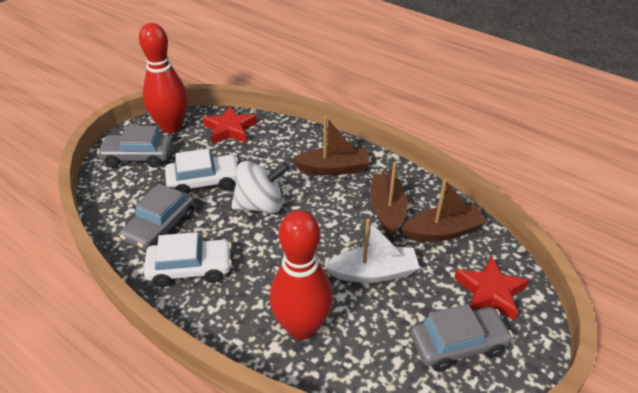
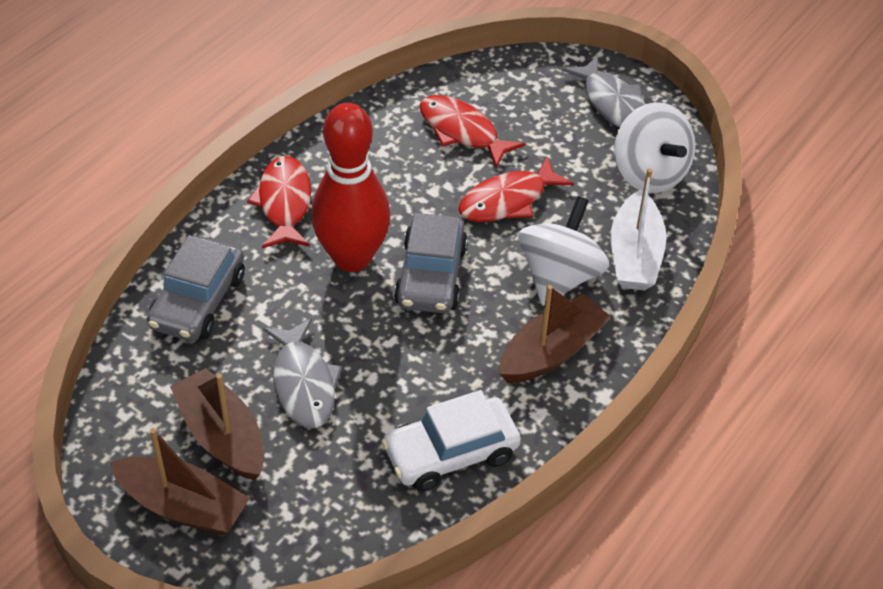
grey car: [97,126,173,168] [120,184,195,250] [410,304,513,372] = 3 -> [147,235,245,341] [394,213,468,313] = 2
grey fish: none = 0 -> [263,318,342,428] [562,56,645,127] = 2
red bowling pin: [139,23,188,133] [269,210,333,340] = 2 -> [311,103,390,272] = 1
red fish: none = 0 -> [247,156,311,248] [420,95,525,168] [458,157,574,222] = 3
red star: [203,106,257,144] [454,256,529,321] = 2 -> none = 0
white car: [144,232,232,287] [165,149,238,194] = 2 -> [381,390,521,491] = 1
white spinning top: [231,161,289,213] = 1 -> [518,196,609,306] [614,102,696,193] = 2

